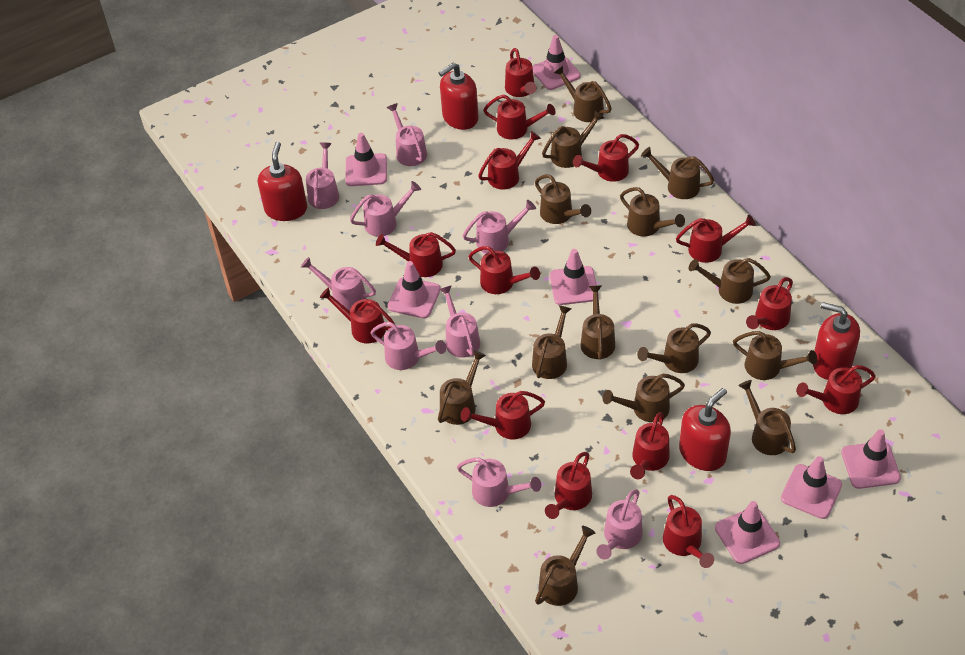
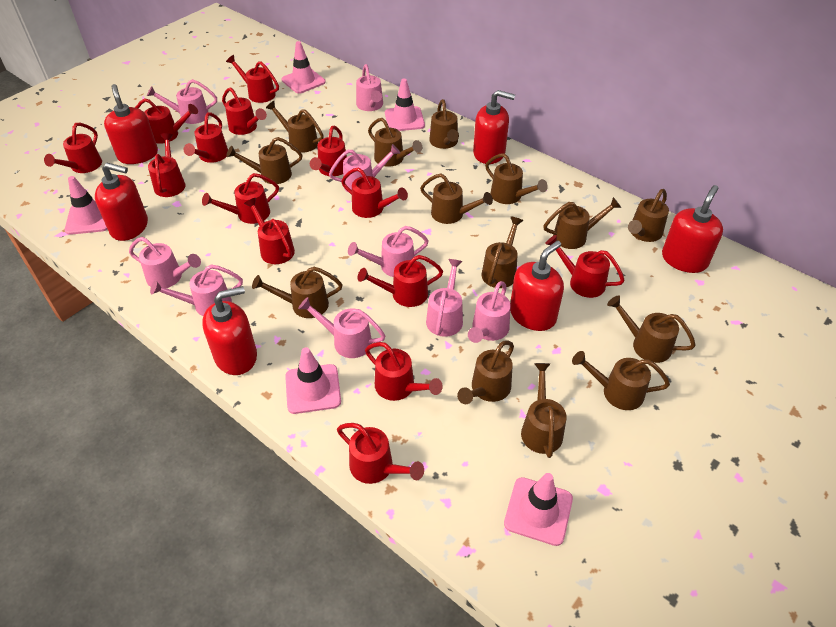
pink traffic cone: [345,133,387,186] [388,261,441,318] [532,35,581,90] [550,249,599,305] [715,501,780,564] [781,456,842,519] [841,429,901,489] = 7 -> [65,176,108,235] [282,41,326,94] [285,347,341,414] [385,79,425,131] [504,473,573,546] = 5
red soap dispenser: [258,142,307,221] [438,63,478,130] [679,388,731,471] [813,302,860,380] = 4 -> [95,163,148,241] [104,84,158,164] [202,286,257,375] [473,90,515,164] [510,240,564,331] [662,185,723,273] = 6

